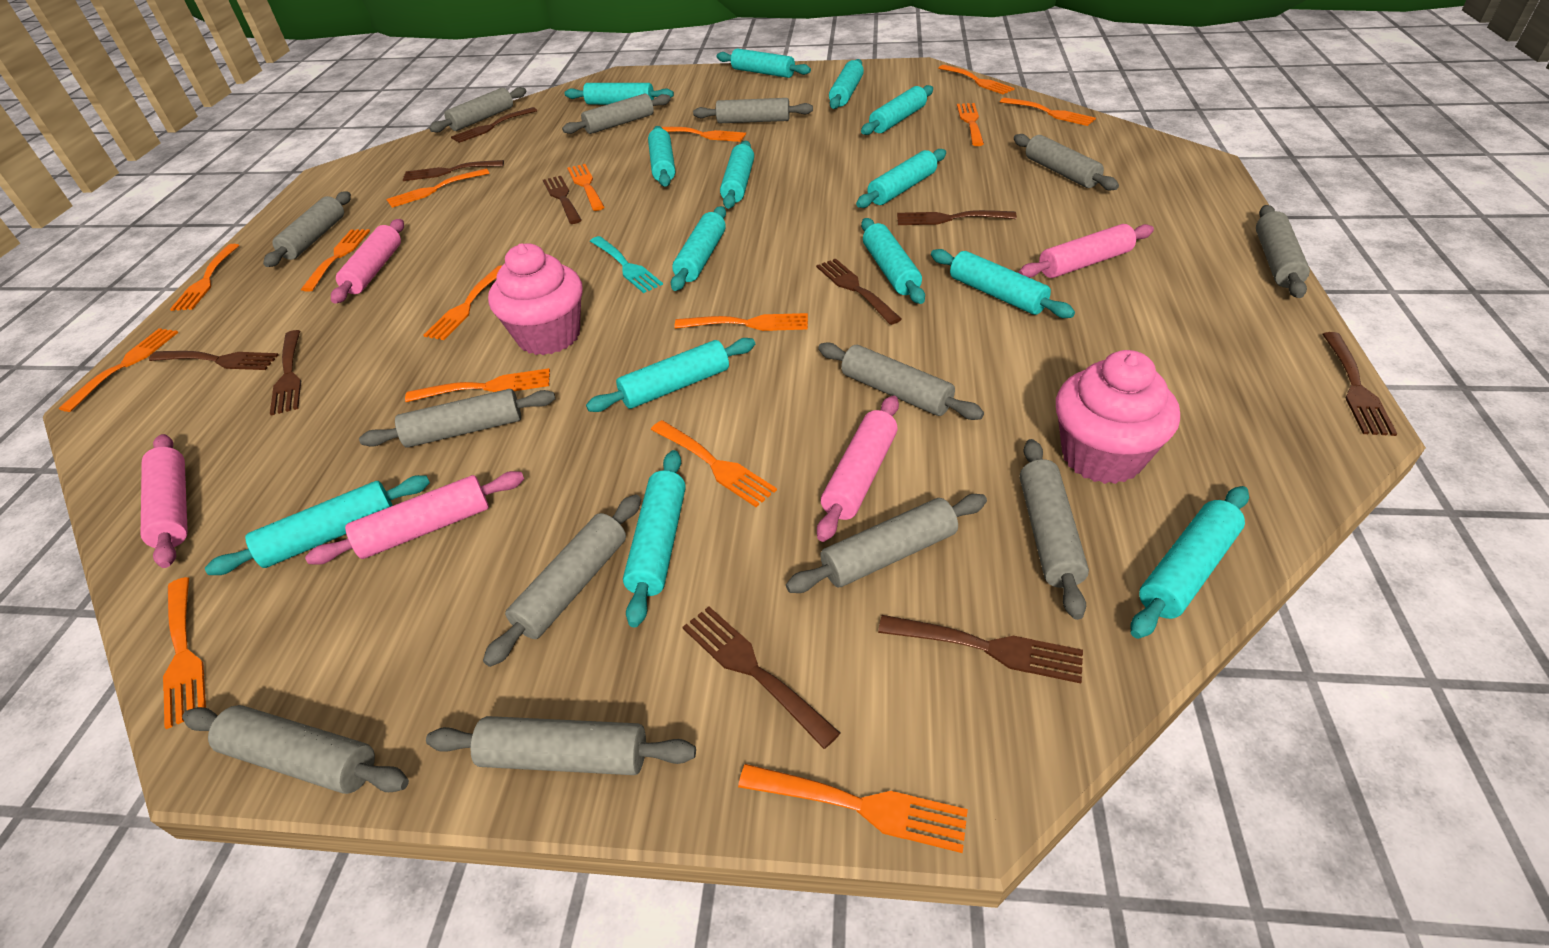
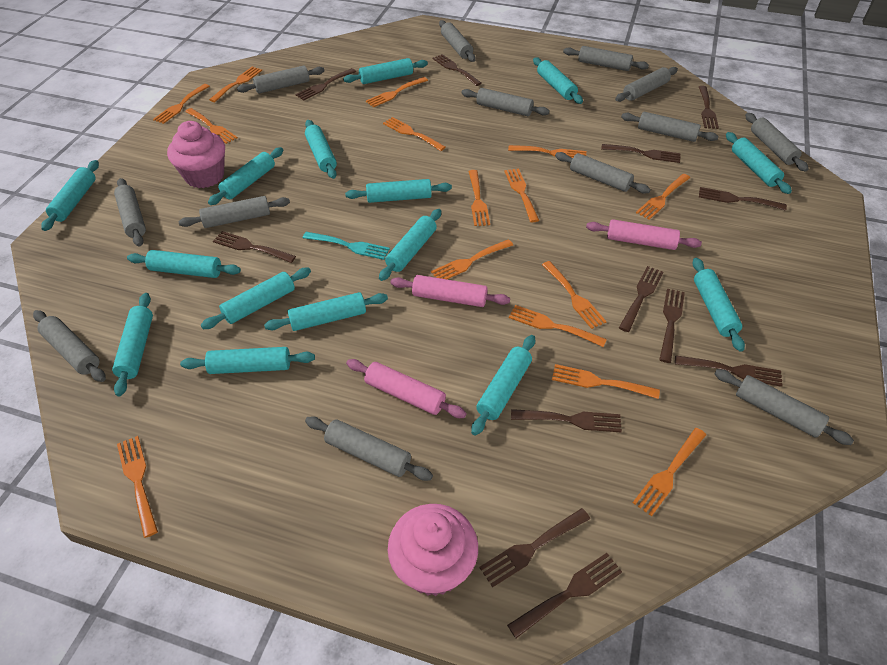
brown fork: [149,351,279,370] [270,330,301,416] [403,160,504,181] [451,107,537,143] [543,176,582,224] [682,607,840,749] [816,259,902,325] [878,615,1083,683] [897,210,1017,225] [1323,332,1397,436] = 10 -> [213,231,296,263] [295,68,356,100] [432,54,482,86] [479,508,590,588] [507,553,622,638] [511,409,622,432] [601,144,680,163] [619,266,663,332] [659,288,685,363] [675,355,783,387] [699,86,719,129] [699,187,787,211] = 12
pink rolling pin: [141,434,188,568] [305,471,524,565] [331,219,404,304] [817,395,899,542] [1019,224,1154,278] = 5 -> [346,359,466,418] [390,275,510,307] [586,219,702,250] = 3
turquoise rolling pin: [205,475,430,575] [565,83,674,105] [586,338,755,412] [623,450,686,628] [648,126,675,187] [671,206,726,291] [716,48,811,78] [720,141,754,209] [829,59,864,109] [856,149,946,208] [861,85,933,135] [861,218,925,304] [931,249,1075,318] [1131,486,1249,639] = 14 -> [41,160,99,231] [112,293,153,396] [127,250,241,278] [180,347,315,374] [201,268,311,329] [208,147,283,205] [264,292,388,331] [305,120,337,179] [343,58,428,84] [345,179,452,203] [379,209,441,281] [471,335,535,435] [533,57,583,104] [692,258,745,352] [726,132,792,194] = 15

